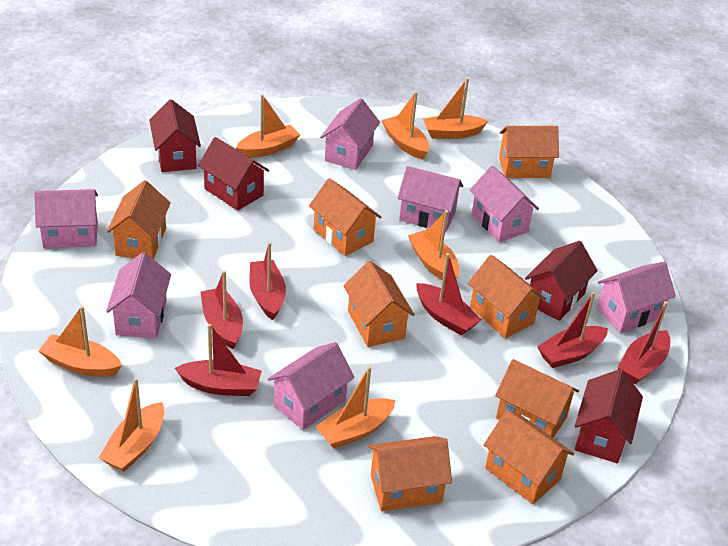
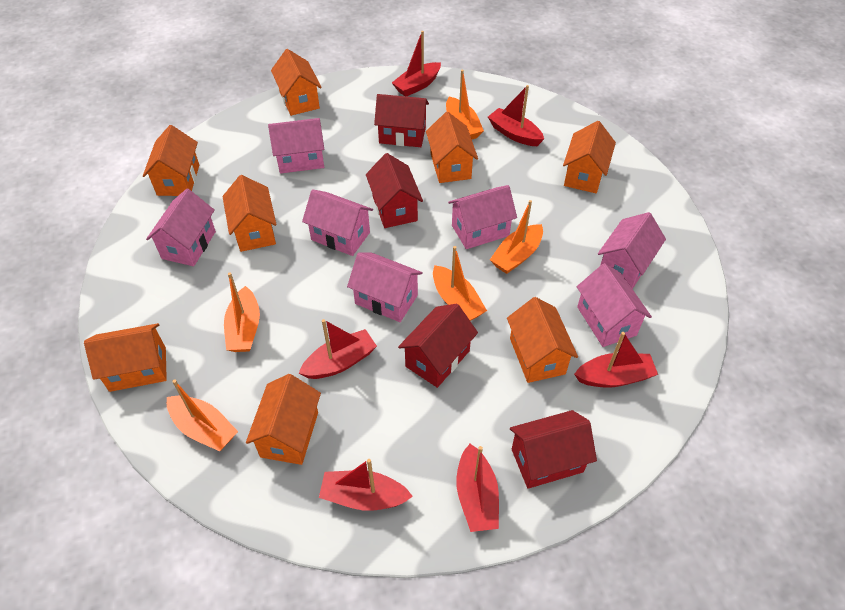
orange boat: [39,306,122,377] [99,378,164,472] [236,94,300,158] [315,366,396,449] [382,92,429,159] [408,210,460,281] [423,78,488,139] = 7 -> [167,380,238,451] [224,272,260,352] [433,246,487,321] [446,70,484,139] [490,200,543,274] = 5

